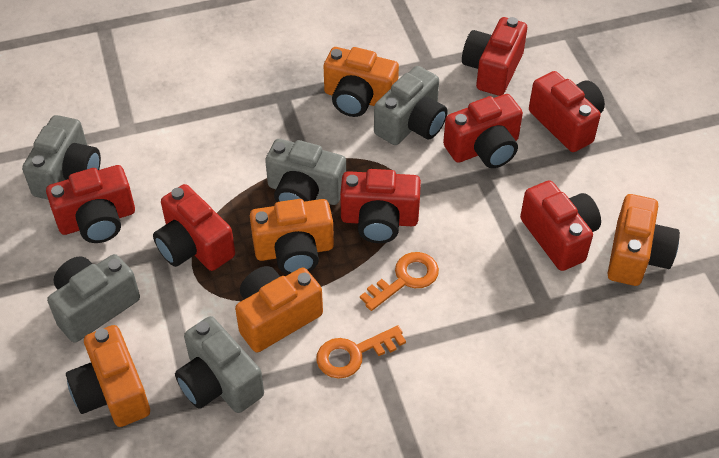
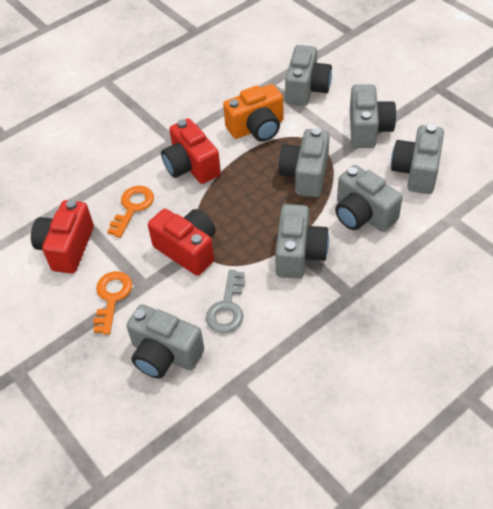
grey camera: [22,115,101,200] [47,254,140,343] [175,316,264,413] [265,139,346,205] [374,66,447,145] = 5 -> [126,304,204,379] [275,204,329,279] [279,128,330,197] [285,45,332,106] [335,165,403,232] [350,84,396,148] [391,124,444,194] = 7
grey key: none = 0 -> [206,270,245,333] = 1
orange camera: [66,325,150,427] [235,266,323,352] [250,199,334,275] [324,47,399,117] [607,194,680,286] = 5 -> [223,84,284,142] = 1
red camera: [46,165,135,243] [153,184,235,271] [340,169,421,243] [443,94,523,168] [462,17,527,96] [520,180,601,271] [529,71,605,152] = 7 -> [31,200,94,274] [148,209,216,276] [161,118,221,184] = 3

